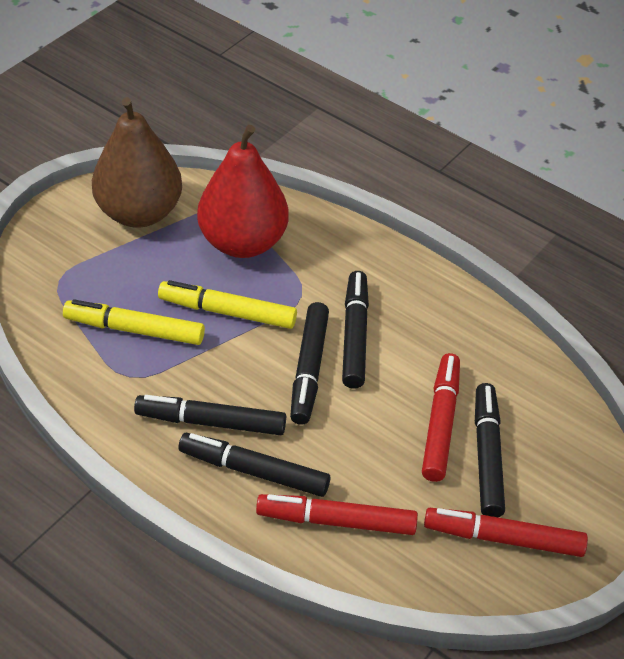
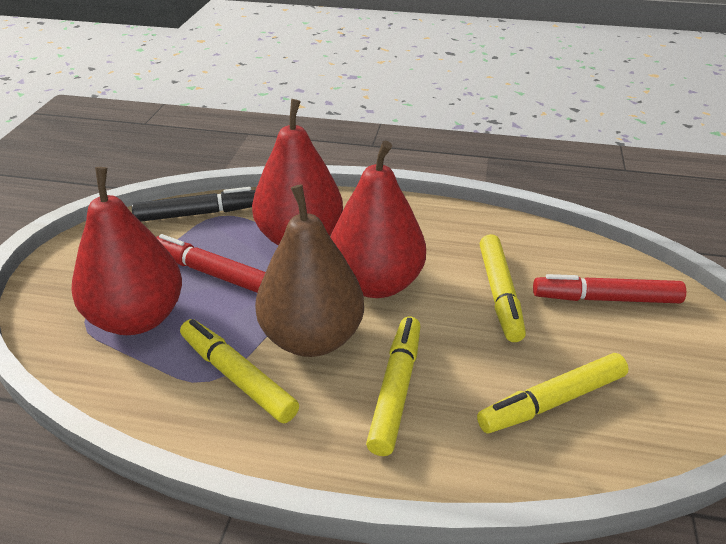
black marker: [134,395,286,435] [179,433,330,497] [290,302,329,425] [342,271,369,389] [475,383,505,517] = 5 -> [132,187,256,222] = 1
red marker: [256,494,418,535] [422,353,460,482] [424,508,588,557] = 3 -> [156,234,266,293] [533,274,686,303] = 2
red pear: [197,125,289,258] = 1 -> [71,167,182,335] [252,99,343,245] [330,141,426,298] = 3
yellow marker: [63,299,205,345] [158,280,297,329] = 2 -> [180,319,299,423] [366,317,421,456] [477,353,629,433] [480,234,526,342] = 4

